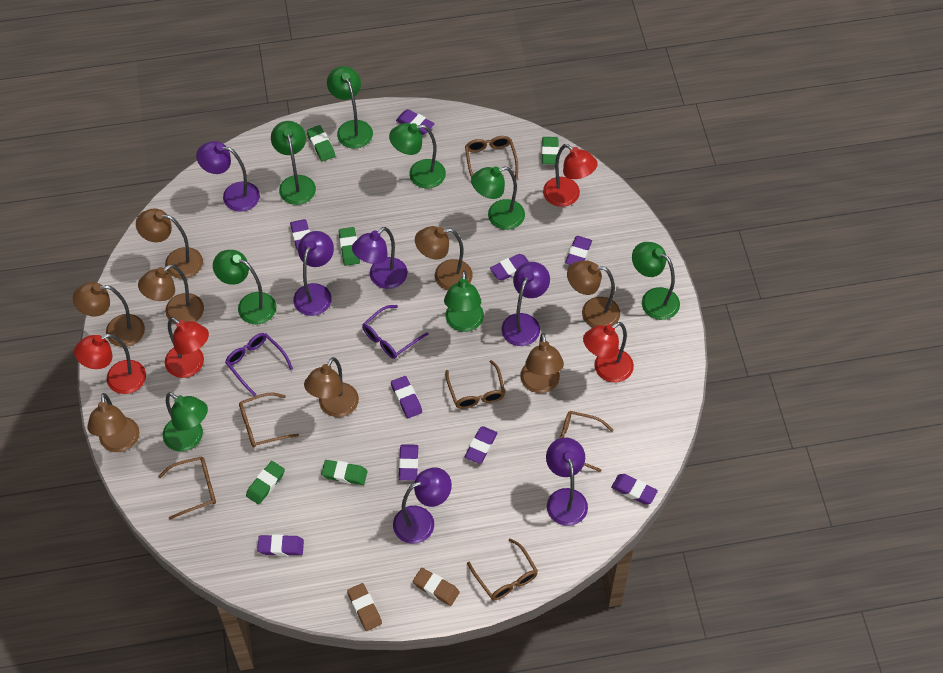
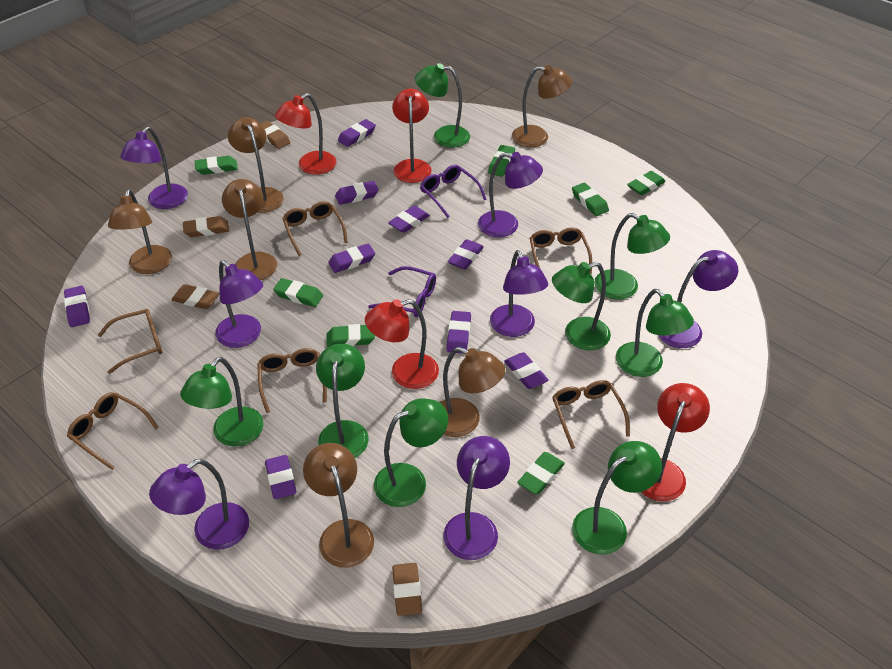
brown eraser: [347,583,382,631] [413,568,460,606] = 2 -> [171,284,220,309] [183,216,229,237] [260,121,290,149] [392,563,422,616] = 4
brown lamp: [73,282,145,347] [87,393,139,452] [136,208,203,279] [138,264,204,324] [304,357,359,417] [415,226,473,290] [520,333,564,393] [567,260,620,327] = 8 -> [108,189,172,274] [222,179,277,280] [228,117,284,213] [303,443,374,568] [440,347,505,437] [512,65,572,147] = 6
green eraser: [246,461,285,504] [307,125,335,162] [321,460,368,485] [339,227,360,266] [542,137,559,164] = 5 -> [195,156,238,175] [273,278,323,307] [327,324,375,347] [488,145,515,177] [517,452,565,495] [572,183,609,216] [627,171,666,195] = 7
purple lamp: [196,141,260,212] [293,231,334,316] [352,227,408,289] [393,467,452,544] [501,262,550,346] [546,438,588,526] = 6 -> [120,127,188,209] [149,459,249,550] [215,260,263,348] [443,436,510,560] [478,152,543,237] [490,250,548,337] [658,250,738,348] = 7

